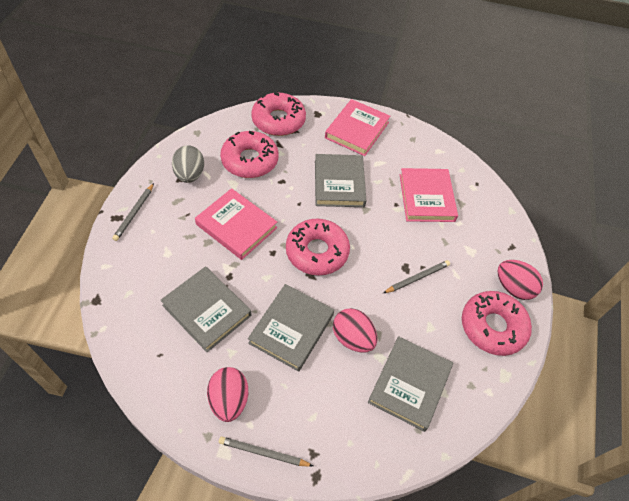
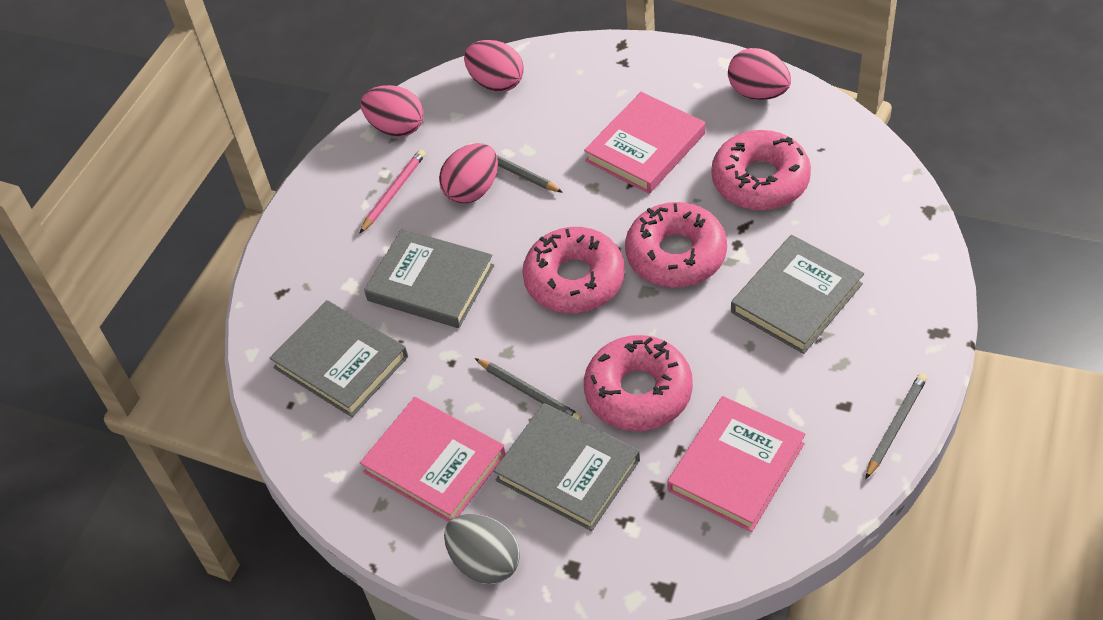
pink egg: [207,367,248,422] [333,308,377,353] [498,260,543,300] = 3 -> [361,85,424,137] [439,143,498,204] [464,40,524,92] [728,48,791,100] = 4
pink pencil: none = 0 -> [359,149,426,234] = 1

